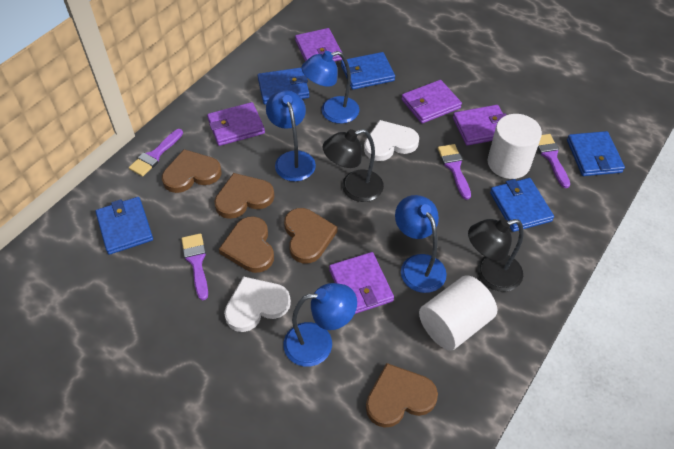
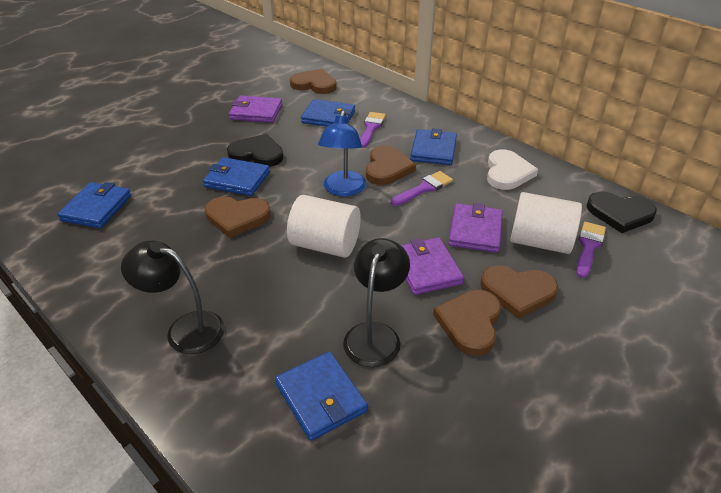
black heart: none = 0 -> [227,134,284,167] [586,191,657,233] = 2
blue lamp: [266,90,316,181] [283,283,357,367] [302,51,359,124] [395,195,447,293] = 4 -> [318,110,366,197] = 1
purple brush: [129,129,183,176] [181,233,208,301] [438,144,471,200] [538,134,570,188] = 4 -> [360,112,386,148] [391,171,453,206] [576,222,606,278] = 3
purple wallet: [207,102,265,146] [295,28,342,62] [329,252,394,314] [401,80,462,123] [453,105,506,146] = 5 -> [229,96,282,123] [401,238,464,295] [448,203,503,253] = 3
white heart: [224,276,291,332] [364,120,419,161] = 2 -> [487,149,538,190] = 1

